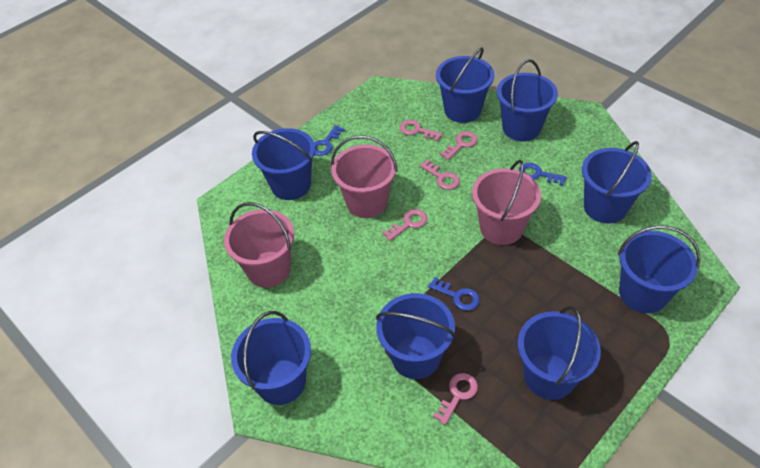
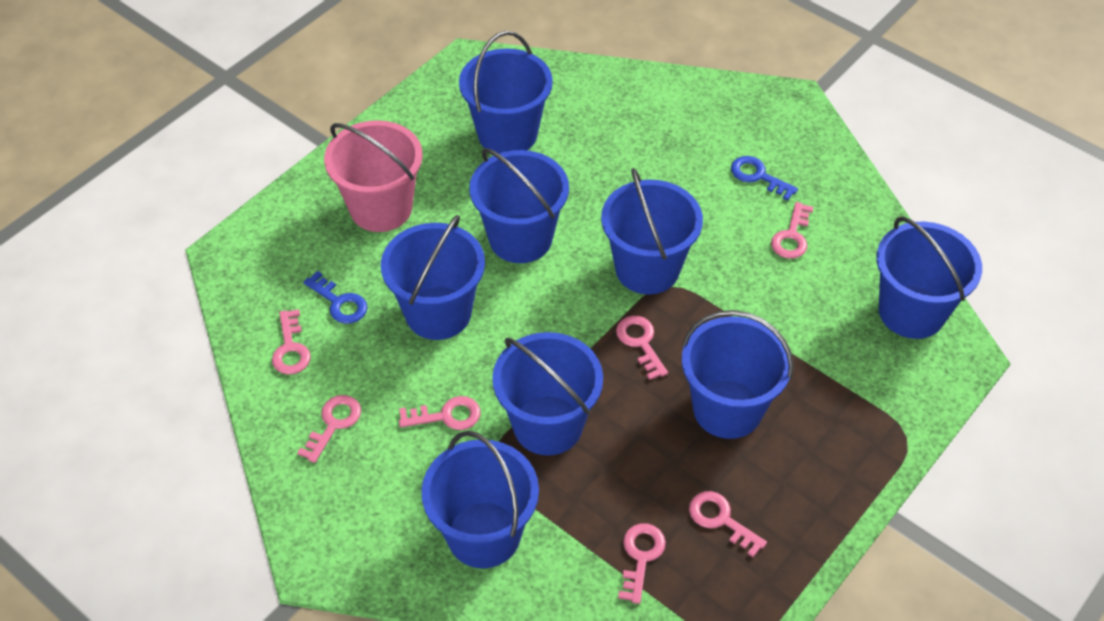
blue key: [314,125,345,156] [428,277,480,311] [519,163,567,186] = 3 -> [303,271,368,324] [731,156,798,201] = 2
pink bucket: [224,202,294,288] [331,135,398,218] [472,160,541,245] = 3 -> [324,120,423,232] = 1
pink key: [382,209,427,241] [399,120,442,141] [420,160,460,190] [433,373,478,425] [440,131,478,160] = 5 -> [272,309,311,375] [297,395,361,463] [399,396,480,430] [616,316,668,380] [618,523,666,604] [689,491,767,557] [771,202,813,259] = 7

